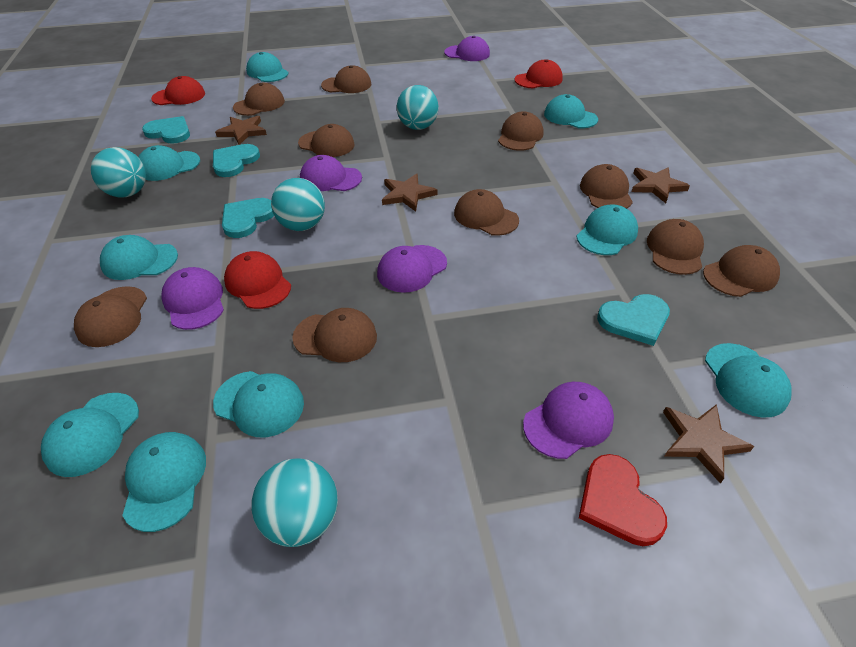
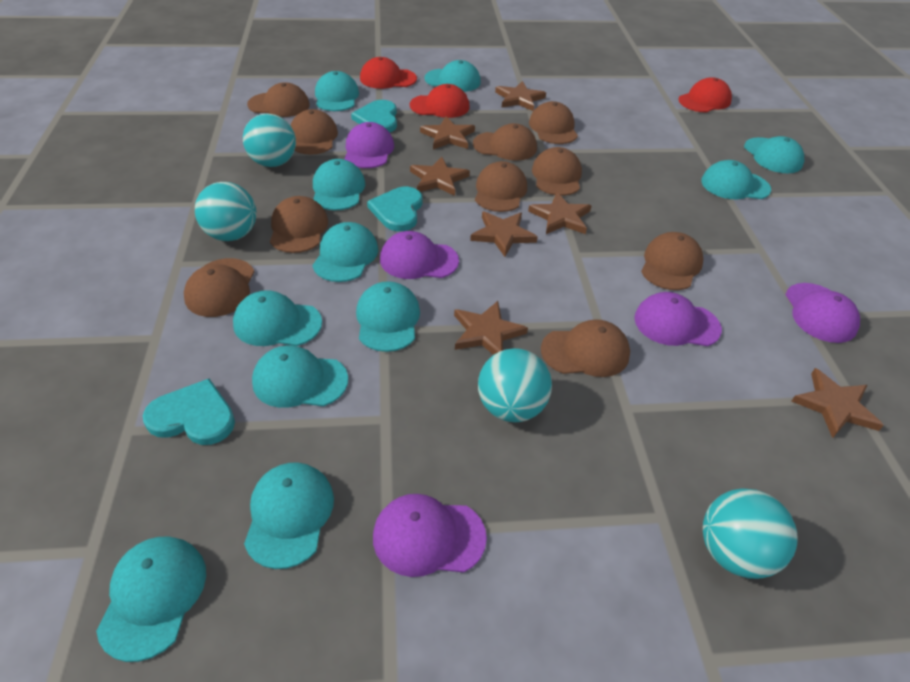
brown star: [215,116,267,145] [382,173,437,212] [632,167,690,203] [663,404,754,483] = 4 -> [410,157,470,196] [420,116,475,150] [454,301,528,355] [470,211,538,257] [495,81,546,111] [528,192,592,234] [791,368,884,438] = 7
red heart: [579,454,667,546] = 1 -> none = 0
turquoise cap: [41,393,139,477] [100,235,178,280] [122,432,206,532] [138,145,200,181] [213,371,304,437] [246,52,289,82] [544,94,598,128] [576,205,638,255] [705,343,792,418] = 9 -> [96,537,206,662] [233,290,322,346] [244,462,334,569] [252,345,348,408] [312,222,378,282] [313,159,365,210] [315,71,359,111] [356,281,420,352] [424,60,481,92] [701,160,771,199] [744,136,804,173] = 11
turquoise heart: [142,116,190,144] [213,144,260,177] [222,198,274,238] [597,294,670,346] = 4 -> [143,379,235,445] [351,100,397,132] [367,187,423,231] = 3

